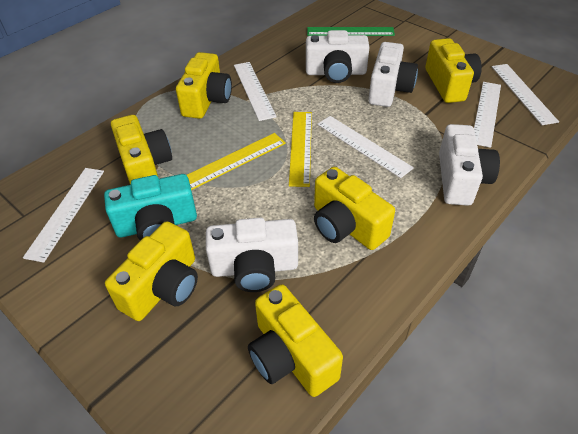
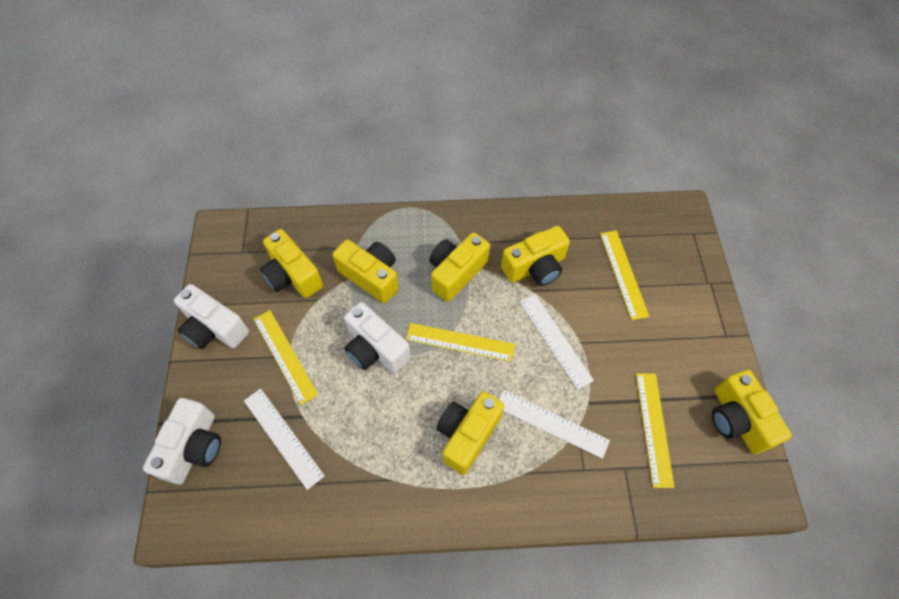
green ruler: [307,27,395,36] = 1 -> none = 0
turquoise camera: [104,174,197,241] = 1 -> none = 0
white camera: [206,217,298,292] [306,30,369,83] [368,42,418,107] [439,124,500,206] = 4 -> [143,398,221,485] [174,284,249,349] [344,302,411,373] = 3
white ruler: [23,168,104,263] [234,62,277,121] [317,116,414,178] [474,82,501,148] [492,64,559,125] = 5 -> [244,389,325,490] [499,390,610,459] [520,294,594,390] = 3
yellow ruler: [187,133,286,190] [289,112,312,187] = 2 -> [253,310,318,405] [406,323,515,362] [600,231,650,320] [636,373,675,488] = 4

